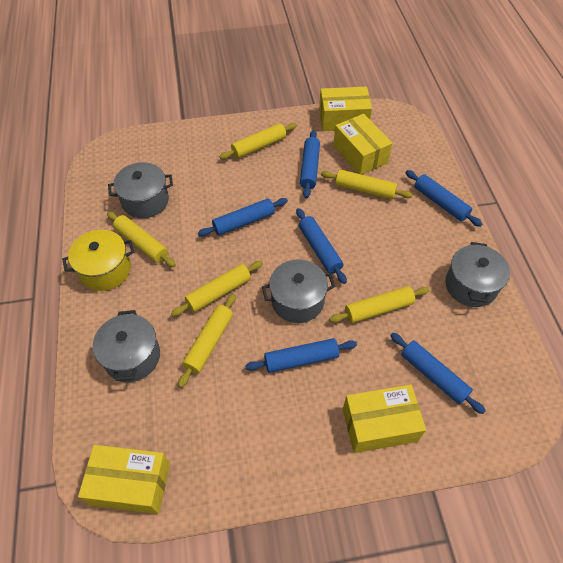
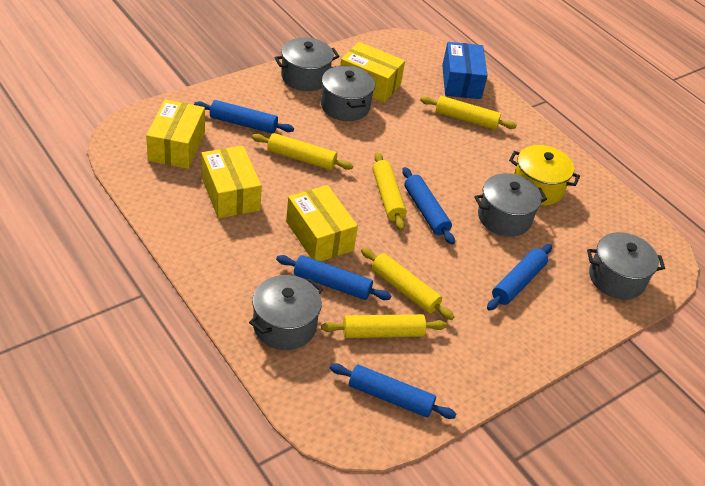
blue box: none = 0 -> [442,42,488,99] = 1
blue rolling pin: [198,198,288,236] [245,338,357,373] [296,208,347,284] [300,130,320,198] [390,333,486,414] [405,170,482,227] = 6 -> [194,100,294,133] [276,255,391,300] [330,363,456,419] [402,167,455,245] [487,244,552,311] = 5
grey pot: [93,310,160,382] [108,162,173,218] [262,259,335,323] [445,242,510,307] = 4 -> [249,275,323,350] [275,37,340,91] [321,65,375,121] [474,173,547,237] [587,232,665,299] = 5
yellow rolling pin: [107,212,176,267] [171,261,263,316] [178,294,236,388] [219,123,297,159] [321,169,413,199] [329,286,430,323] = 6 -> [252,133,354,170] [321,314,447,338] [361,248,454,320] [373,152,406,231] [420,96,517,130] = 5

